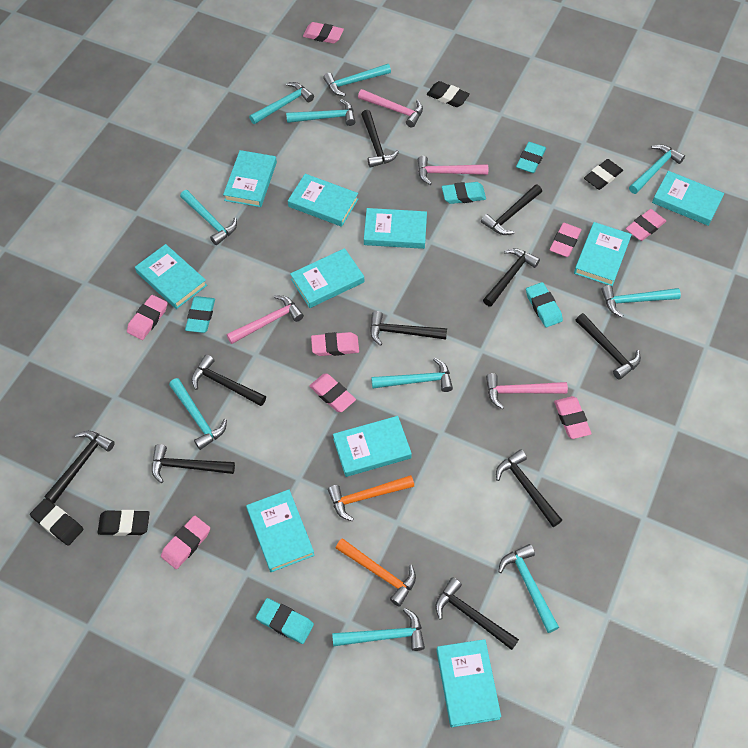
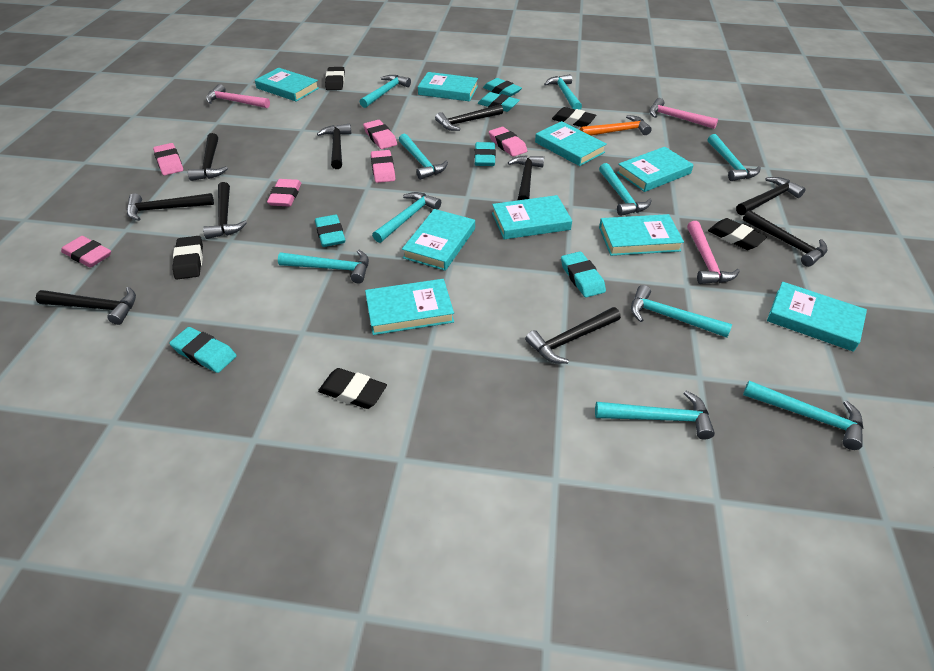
black eraser: [30,498,83,546] [97,510,150,536] [427,81,470,107] [584,159,623,190] = 4 -> [172,236,203,279] [318,368,387,409] [325,67,345,90] [552,107,596,127] [708,218,767,250] = 5
orange hammer: [328,475,414,521] [335,538,416,607] = 2 -> [580,115,652,136] = 1
pink eraser: [127,295,167,340] [161,516,210,569] [303,22,344,44] [309,374,356,412] [311,332,359,356] [550,223,582,257] [554,396,592,439] [626,209,666,241] = 8 -> [61,236,111,268] [153,143,183,175] [267,179,301,206] [363,120,397,149] [371,150,395,183] [489,127,527,157] = 6
pink hammer: [227,295,304,344] [358,89,423,127] [418,156,488,185] [486,373,568,409] = 4 -> [206,84,270,108] [649,98,718,129] [687,221,740,284] = 3
turquoise book: [135,244,207,309] [223,150,277,207] [246,489,315,572] [288,174,358,227] [290,248,364,308] [333,416,412,477] [364,208,427,249] [436,639,501,727] [574,222,632,286] [652,171,724,226] = 10 -> [255,68,319,102] [365,279,454,335] [402,209,475,271] [418,72,478,101] [492,195,572,239] [535,121,607,166] [599,214,684,256] [617,147,694,192] [767,282,867,352] = 9
turquoise eraser: [185,296,215,333] [256,598,314,644] [442,182,486,204] [516,142,546,173] [526,282,563,327] = 5 -> [170,327,237,373] [315,215,345,247] [474,142,496,166] [478,92,520,112] [483,78,522,97] [561,251,606,298] = 6

